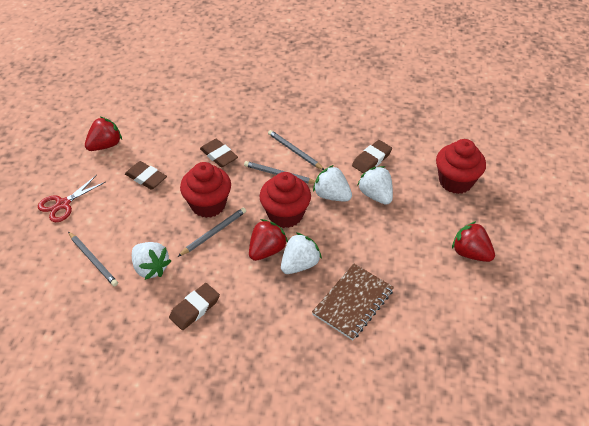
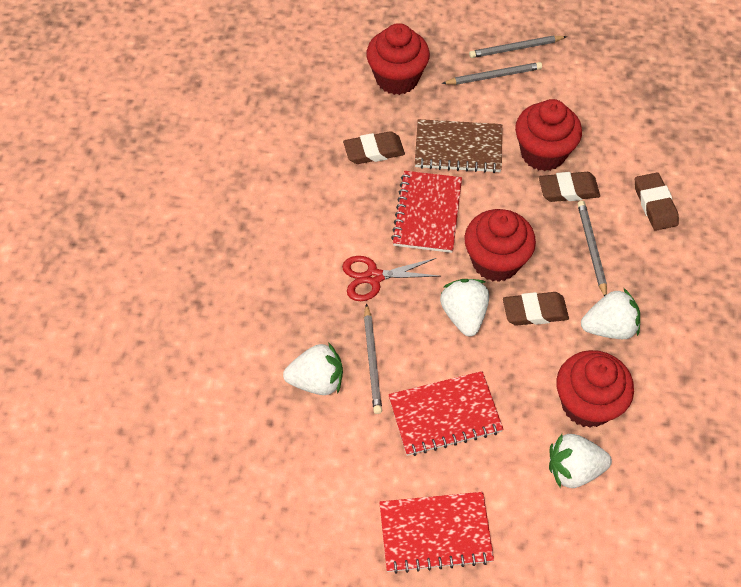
red cupcake: [180,162,231,218] [259,172,311,228] [436,139,486,194] = 3 -> [366,23,430,95] [464,209,536,282] [515,99,582,171] [556,350,634,428] = 4
red notebook: none = 0 -> [379,492,494,574] [388,371,503,456] [391,171,462,253] = 3
red strawberry: [85,117,122,151] [249,219,288,261] [452,221,495,262] = 3 -> none = 0

